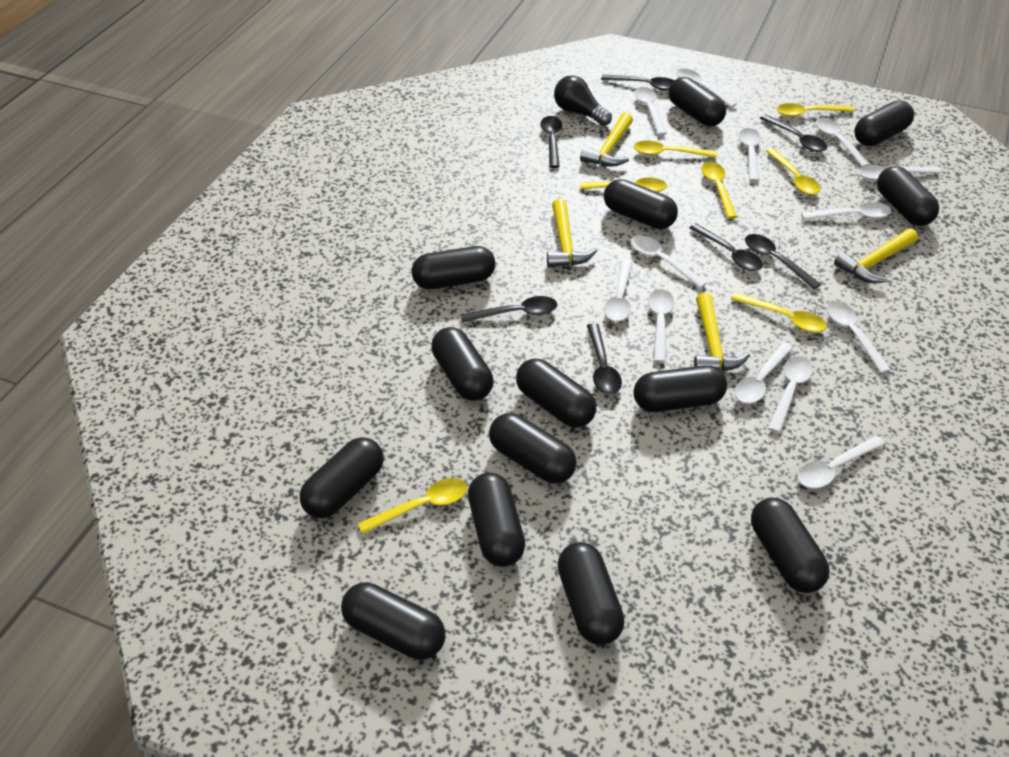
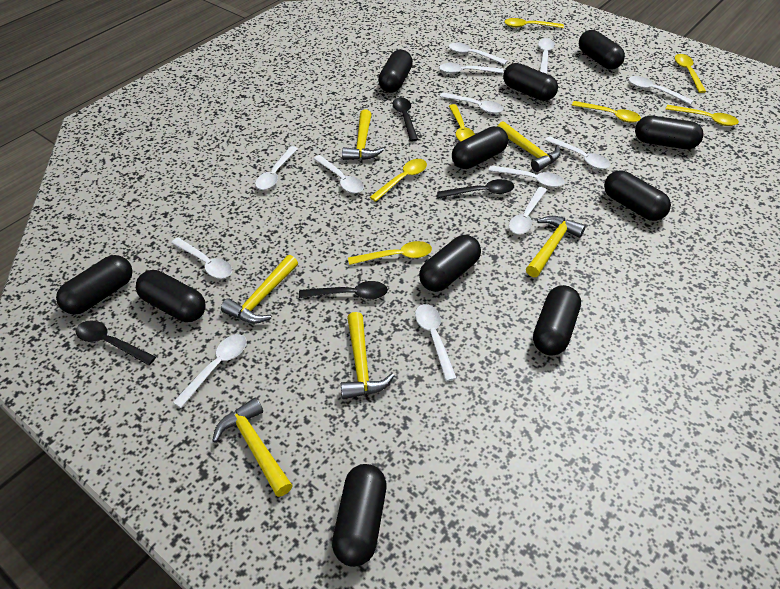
black capsule: [300,437,384,518] [341,582,446,660] [412,246,495,289] [431,327,493,401] [468,472,525,567] [489,413,577,483] [516,359,596,428] [557,542,625,645] [604,179,678,229] [633,365,727,412] [668,77,726,126] [751,498,830,593] [854,100,914,146] [877,166,939,226] = 14 -> [56,255,133,315] [136,270,206,322] [332,464,386,567] [378,50,413,93] [419,235,481,292] [452,126,508,169] [503,63,558,101] [533,285,581,355] [579,30,625,70] [604,171,671,221] [635,115,704,149] = 11
black light bulb: [554,76,612,126] = 1 -> none = 0
black spoon: [460,296,557,323] [540,116,562,168] [587,323,622,394] [601,75,674,91] [689,223,763,271] [745,234,821,289] [760,115,827,152] = 7 -> [75,320,156,365] [299,281,388,299] [392,97,418,141] [437,179,514,198] = 4
yellow hammer: [547,199,597,267] [580,113,633,167] [694,293,750,371] [834,228,918,283] = 4 -> [212,397,293,497] [221,255,298,324] [340,312,395,399] [342,109,384,160] [497,121,561,172] [526,216,586,277] = 6

